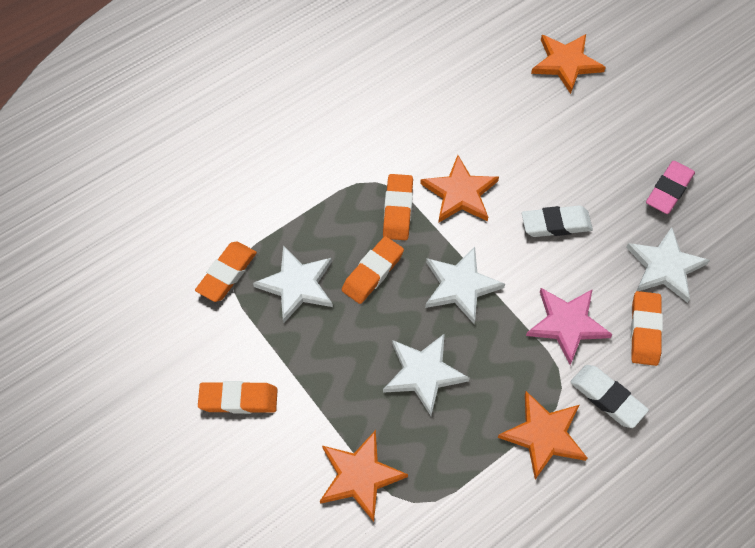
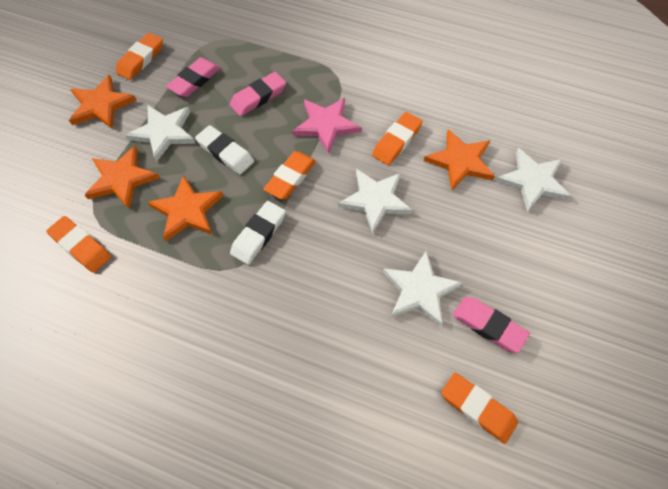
pink eraser: [646,161,695,214] = 1 -> [166,58,220,97] [230,72,286,116] [453,297,530,353] = 3

